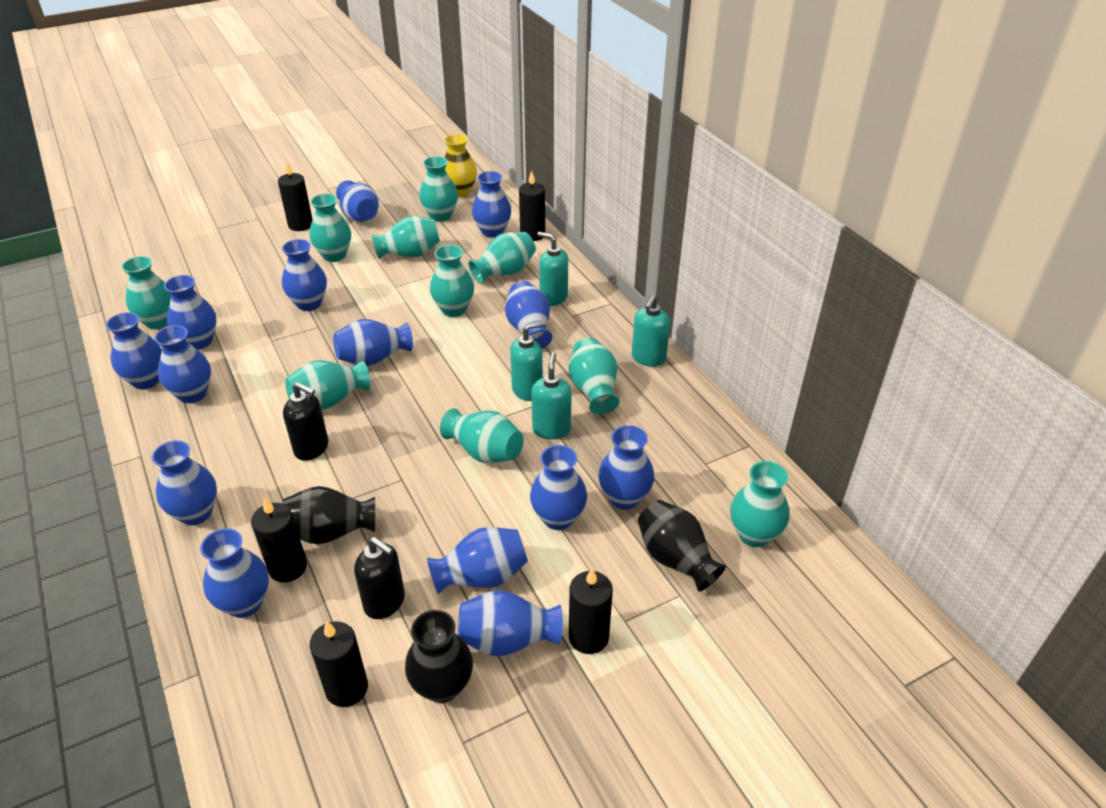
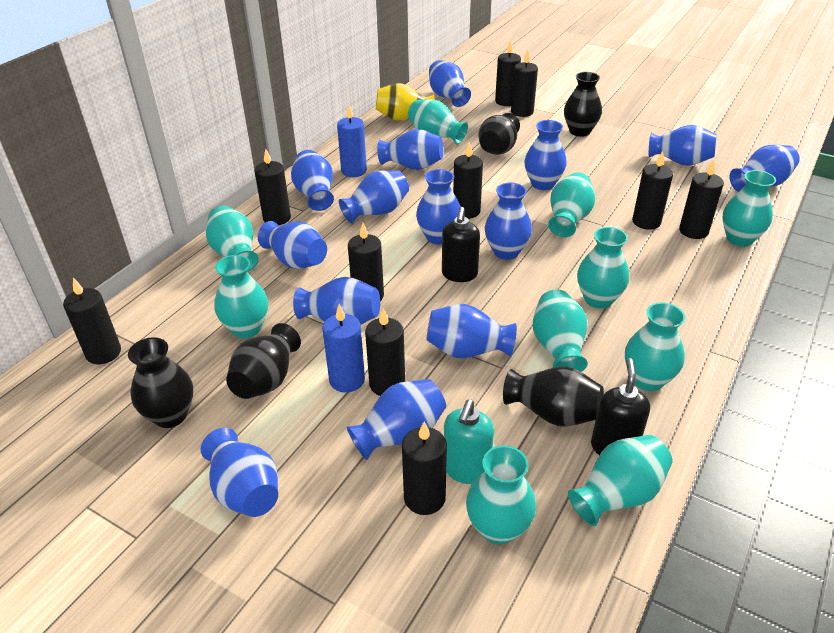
black candle: [251,498,307,582] [278,162,313,231] [310,620,368,707] [519,171,545,241] [569,568,613,654] = 5 -> [63,278,121,364] [254,149,291,225] [348,223,384,301] [365,308,405,396] [402,422,447,515] [453,142,483,219] [495,40,521,106] [511,50,538,117] [632,151,673,230] [679,160,724,239] = 10
black vase: [282,486,375,544] [405,610,473,703] [638,500,726,592] = 3 -> [128,337,193,428] [226,323,301,399] [478,113,520,155] [503,367,604,426] [564,72,602,137] = 5
blue candle: none = 0 -> [322,304,365,393] [337,105,367,177] = 2
turquoise soap dispenser: [510,321,545,401] [531,352,572,440] [537,232,568,306] [632,295,670,367] = 4 -> [444,399,494,484] = 1

